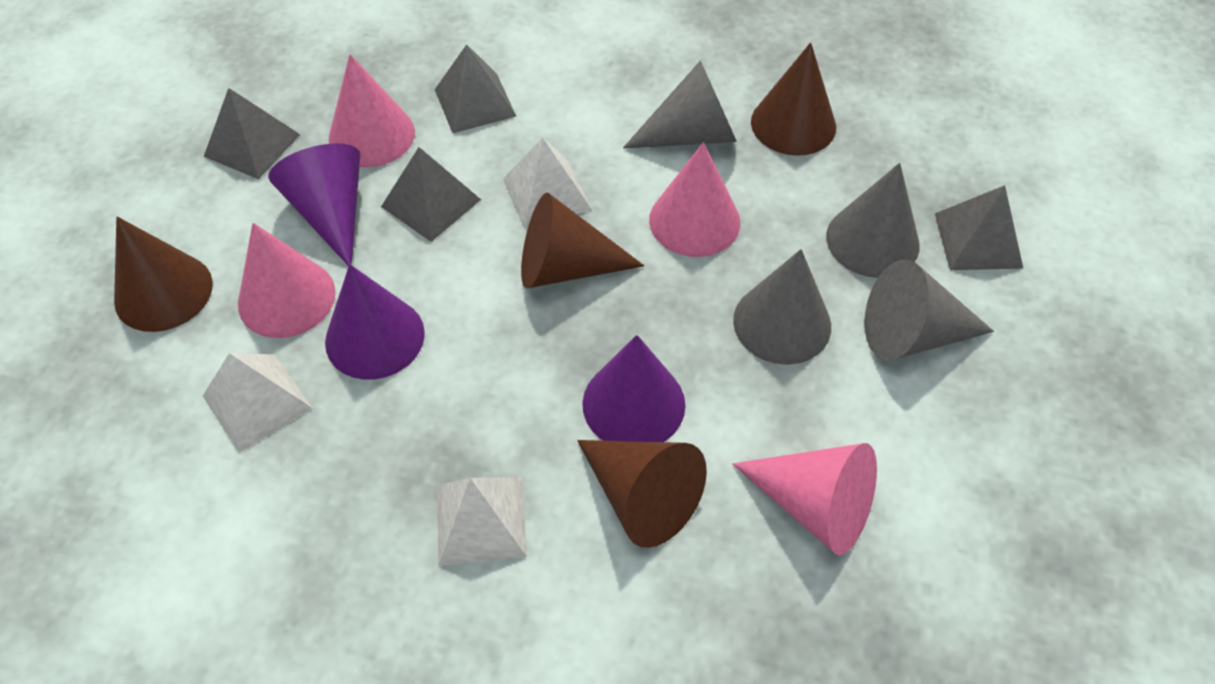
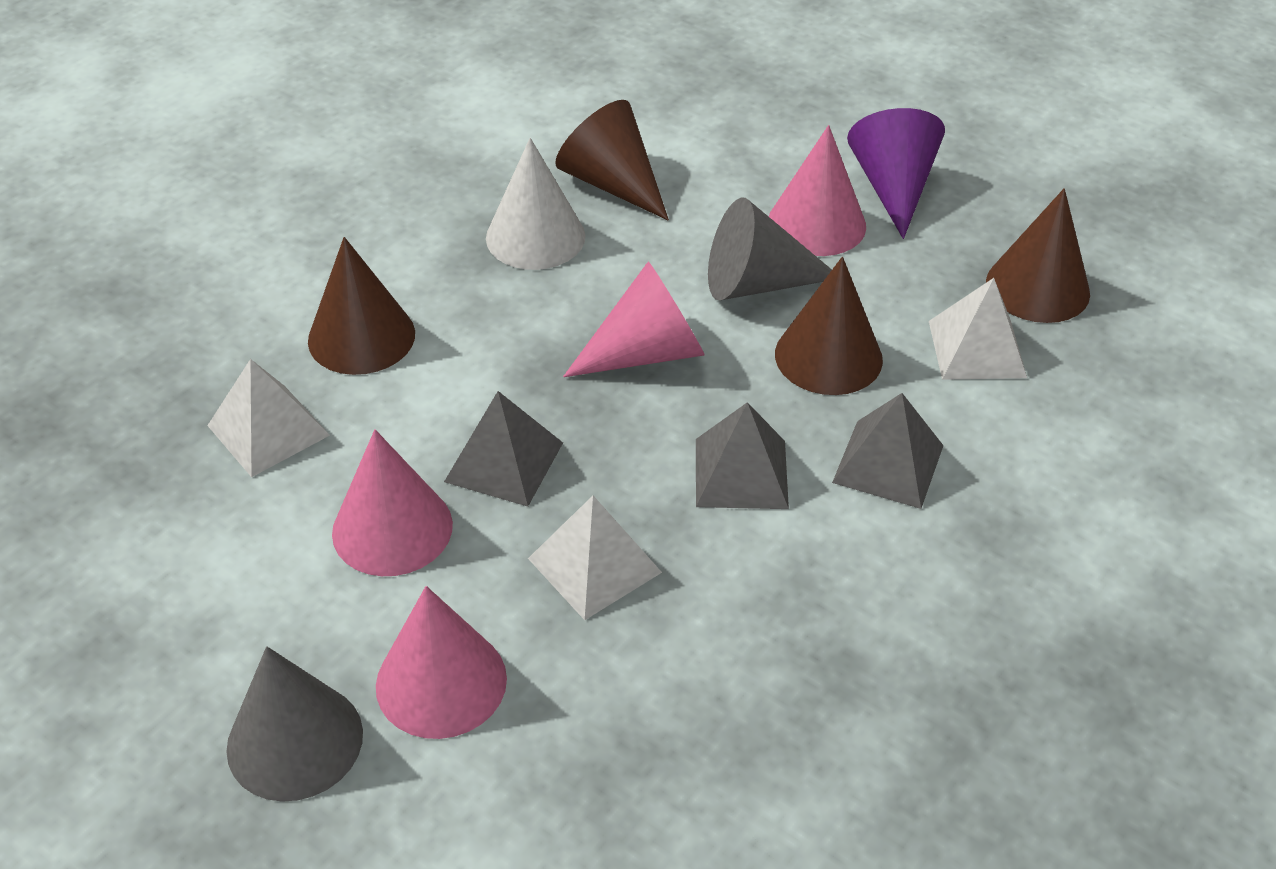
grey cone: [623,60,737,149] [733,249,831,365] [826,163,920,278] [865,260,994,360] = 4 -> [226,646,363,802] [708,198,832,300] = 2
grey pyramid: [204,88,300,179] [381,147,481,242] [435,44,517,133] [935,185,1023,270] = 4 -> [444,391,563,507] [696,402,789,509] [832,393,944,509] = 3
purple cone: [268,143,360,266] [325,264,425,380] [582,335,685,442] = 3 -> [847,108,945,239] = 1
white cone: none = 0 -> [486,138,586,270] = 1

